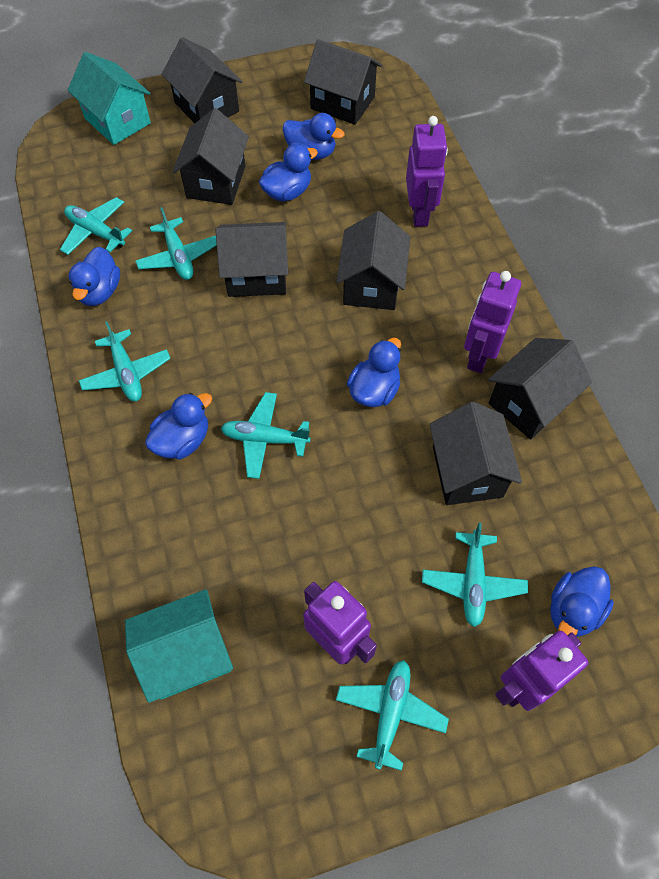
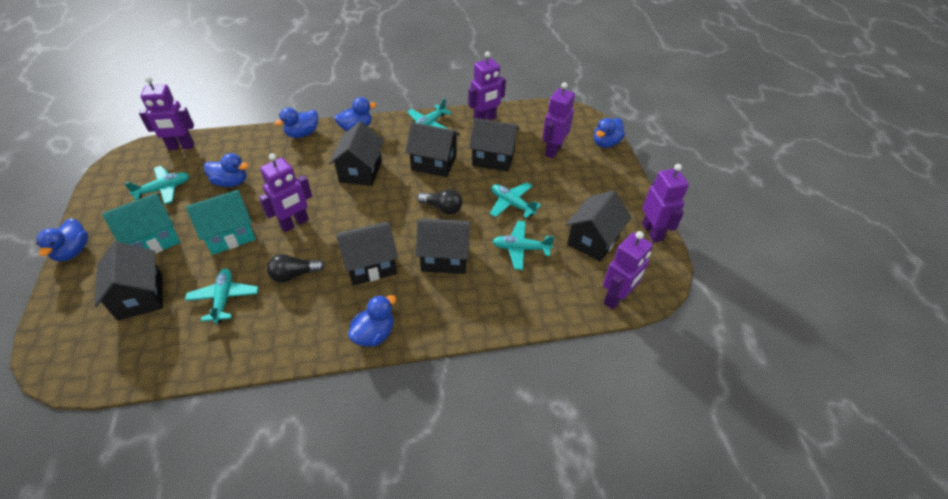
black light bulb: none = 0 -> [267,254,325,283] [417,189,462,215] = 2
purple robot: [303,581,377,665] [406,116,448,227] [464,271,521,373] [495,631,588,711] = 4 -> [139,77,194,150] [259,153,312,232] [468,51,506,120] [542,82,575,159] [603,231,653,310] [642,164,689,243] = 6
turquoise plane: [60,197,132,255] [79,321,171,401] [135,207,217,280] [221,392,311,479] [336,660,449,771] [422,523,528,627] = 6 -> [124,166,189,204] [185,268,258,323] [407,98,452,129] [490,182,541,219] [492,221,555,270] = 5

